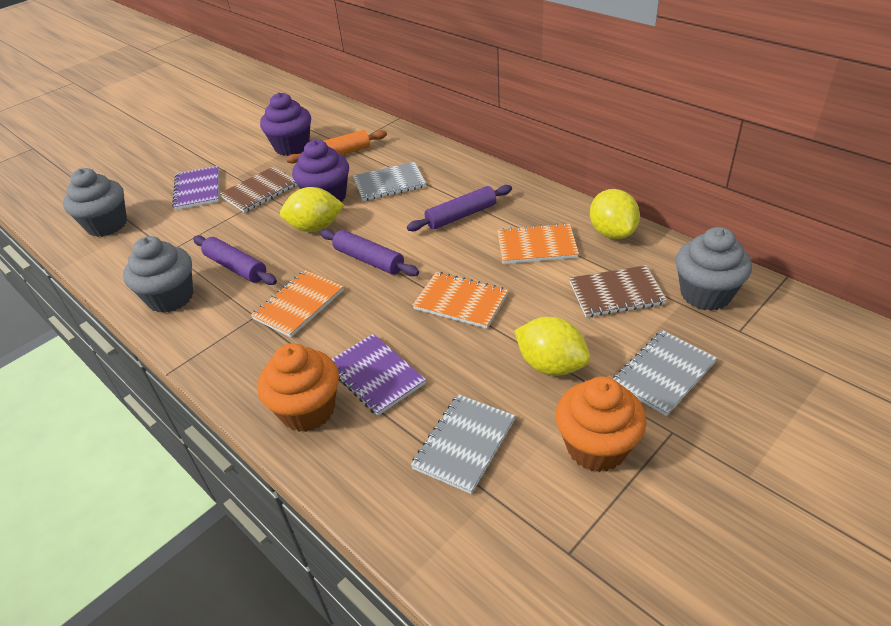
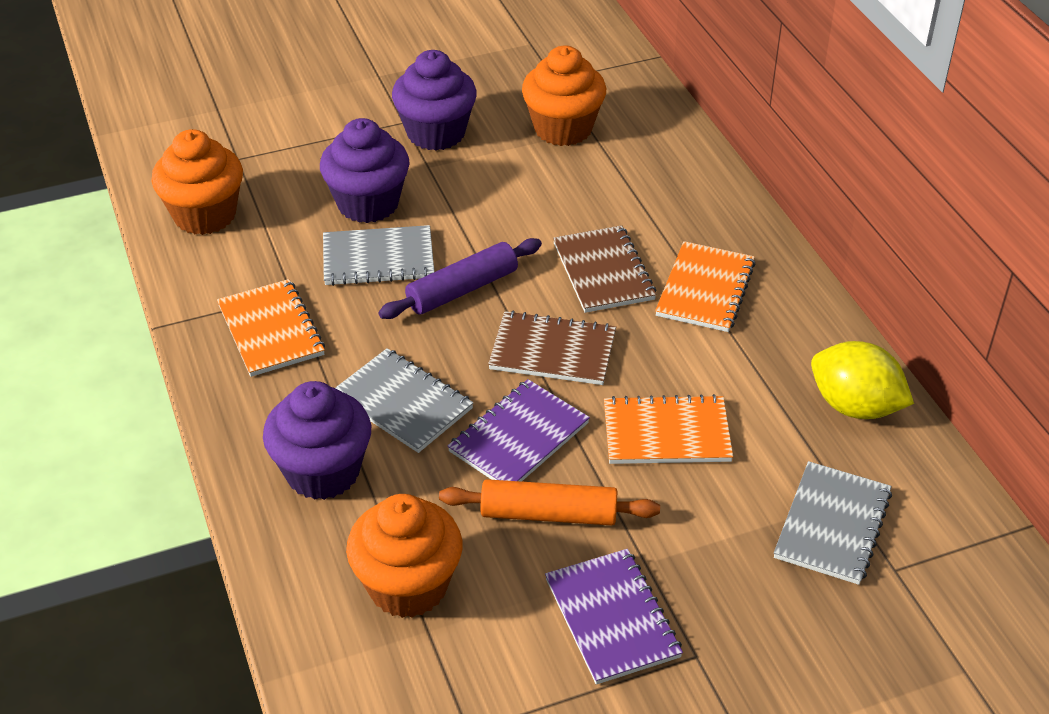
grey cupcake: [63,168,127,237] [123,236,193,313] [675,227,752,311] = 3 -> none = 0
orange cupcake: [257,343,339,432] [556,376,647,472] = 2 -> [151,129,243,235] [346,494,463,618] [522,46,606,146] = 3
purple cupcake: [260,92,311,156] [292,140,349,202] = 2 -> [263,381,371,500] [320,118,410,223] [392,50,477,151] = 3
purple rolling pin: [193,235,277,285] [320,229,419,276] [407,185,512,231] = 3 -> [378,238,542,319] = 1
yellow lemon: [280,187,344,232] [515,317,590,376] [590,189,640,239] = 3 -> [811,341,914,419] = 1

